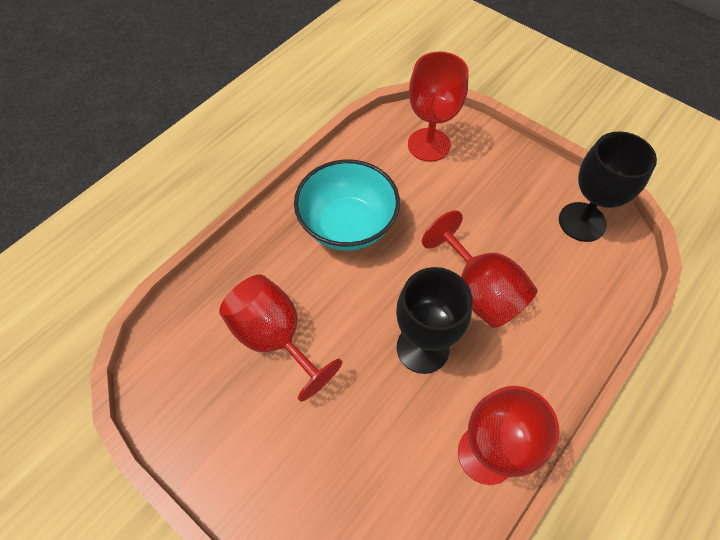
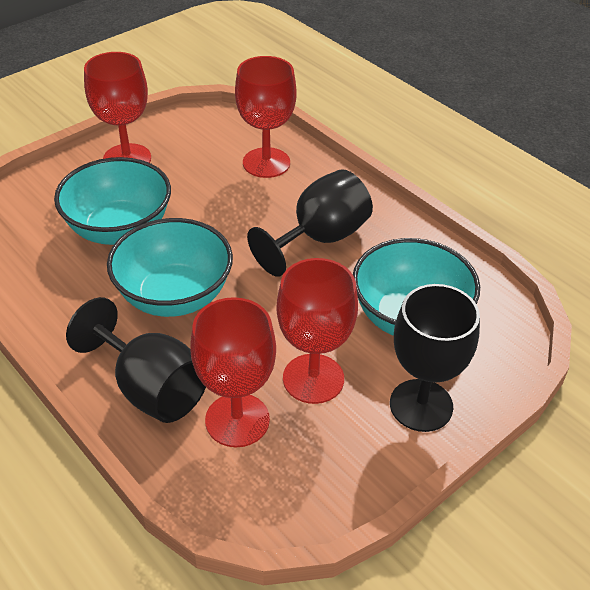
black goblet: [396,267,472,374] [559,131,657,242] = 2 -> [66,297,206,423] [247,169,373,277] [390,284,480,432] = 3
turquoise bowl: [294,159,400,251] = 1 -> [54,157,171,245] [107,218,233,317] [353,238,480,336] = 3

